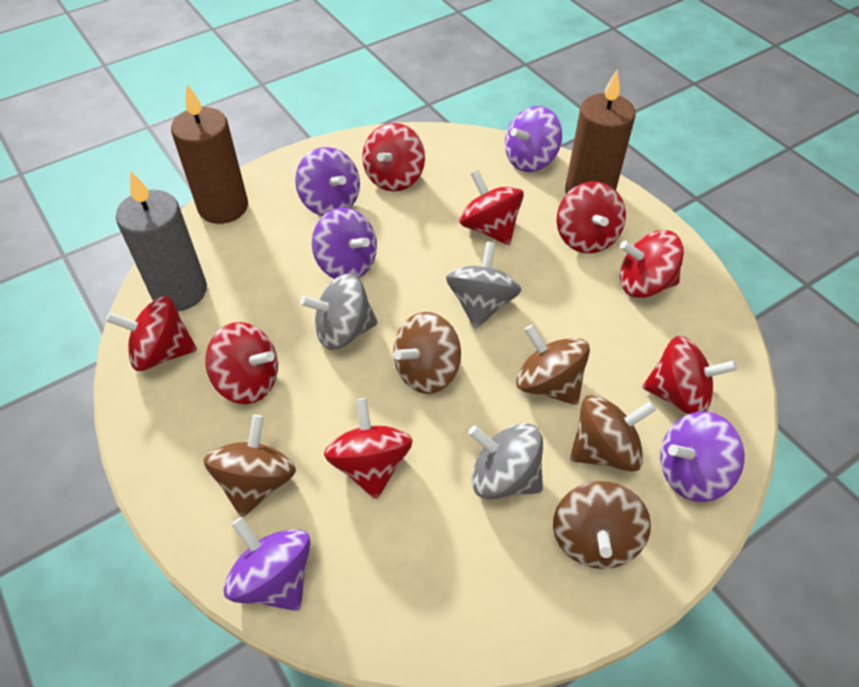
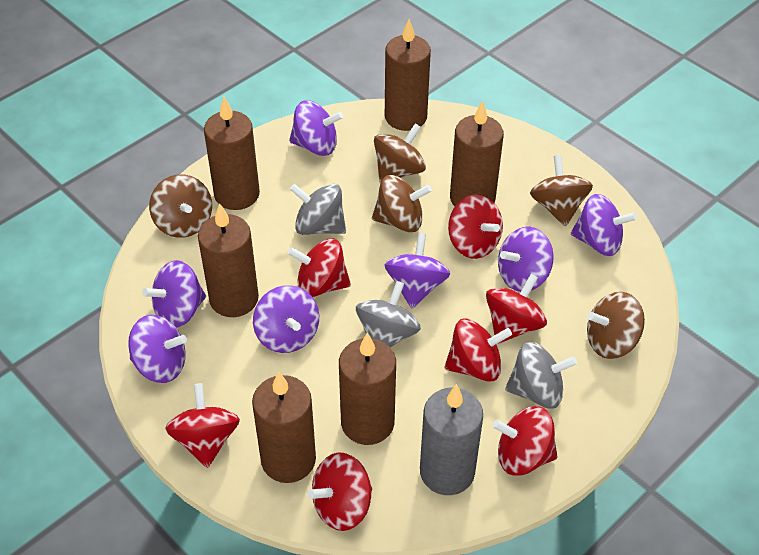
brown candle: [171,84,248,224] [565,70,635,194] = 2 -> [198,203,259,317] [204,97,260,210] [252,371,316,483] [339,333,396,445] [385,19,431,131] [450,101,504,206] = 6
purple spinning top: [223,517,310,611] [295,147,360,216] [312,208,377,279] [505,106,562,172] [660,411,745,502] = 5 -> [128,315,187,383] [142,260,206,328] [253,285,319,353] [289,100,343,156] [385,233,450,308] [498,227,554,292] [571,194,637,256] = 7
red spinning top: [106,296,197,371] [205,322,278,404] [324,398,413,500] [362,123,425,191] [459,170,524,245] [557,182,626,253] [620,230,684,298] [642,336,737,414] = 8 -> [165,383,240,468] [288,239,351,297] [308,452,372,531] [445,319,512,382] [448,194,503,259] [486,274,547,344] [493,406,558,476] = 7

